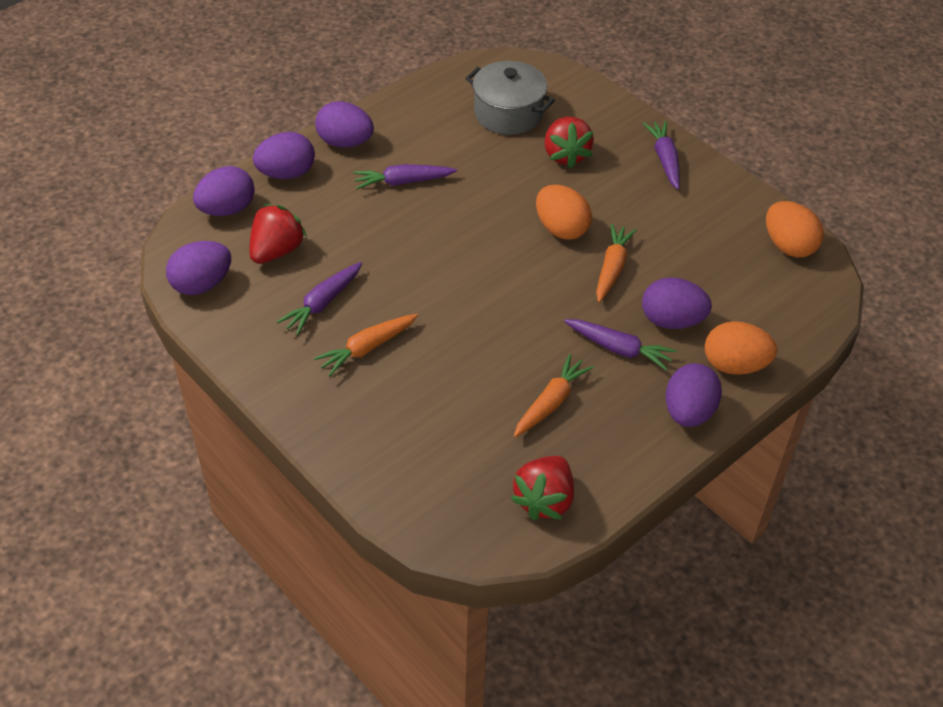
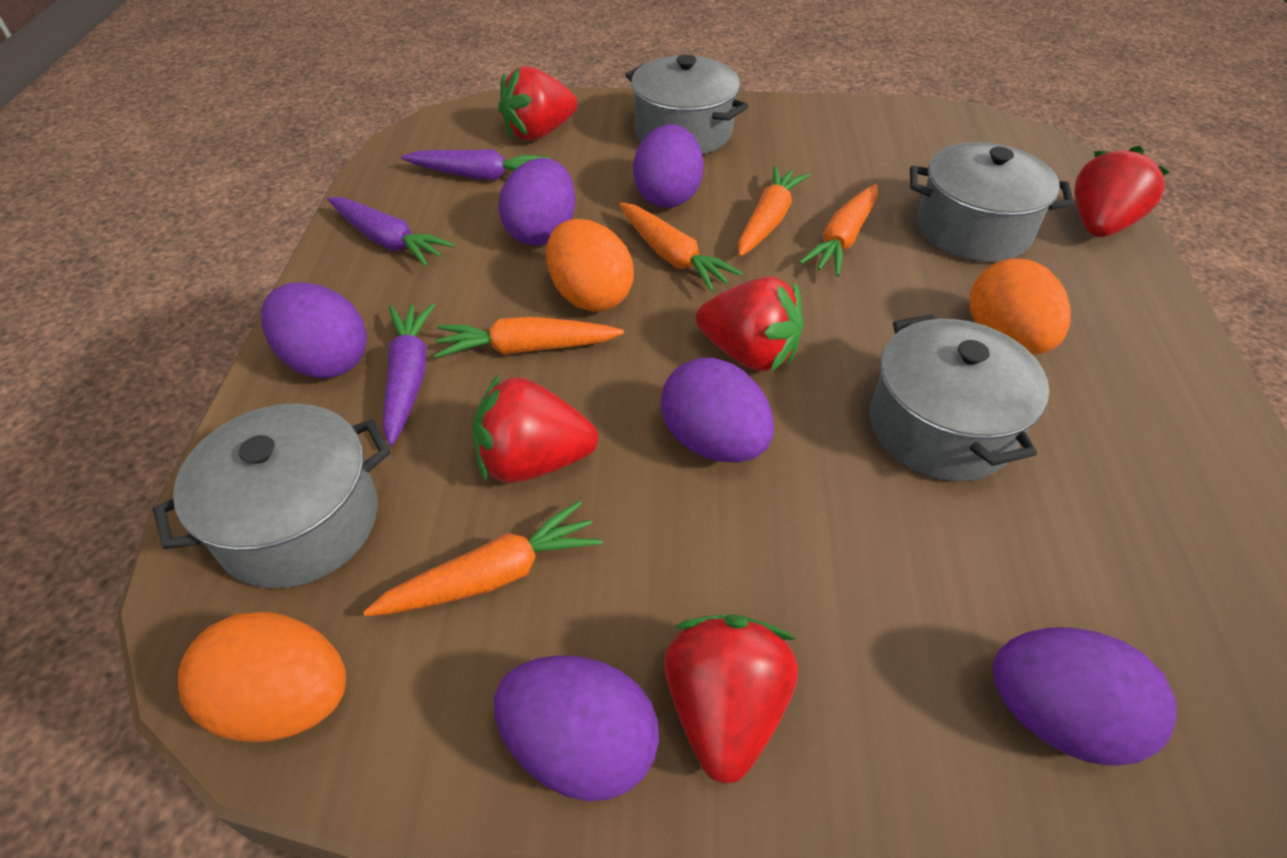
grey pot: [465,61,555,135] = 1 -> [153,403,390,589] [625,55,748,154] [870,314,1049,482] [910,142,1074,262] = 4
orange carrot: [314,314,418,376] [514,354,594,437] [596,224,637,303] = 3 -> [363,501,602,617] [434,316,624,358] [619,202,743,292] [738,166,810,257] [799,184,878,276] = 5
purple carrot: [277,262,362,335] [353,164,457,189] [564,319,676,371] [643,121,680,190] = 4 -> [327,197,455,267] [383,303,435,446] [401,150,549,180] = 3
red strawberry: [249,204,307,264] [510,456,574,521] [544,117,594,168] = 3 -> [472,375,598,483] [498,66,578,141] [664,614,798,784] [696,276,804,372] [1074,145,1169,237] = 5

